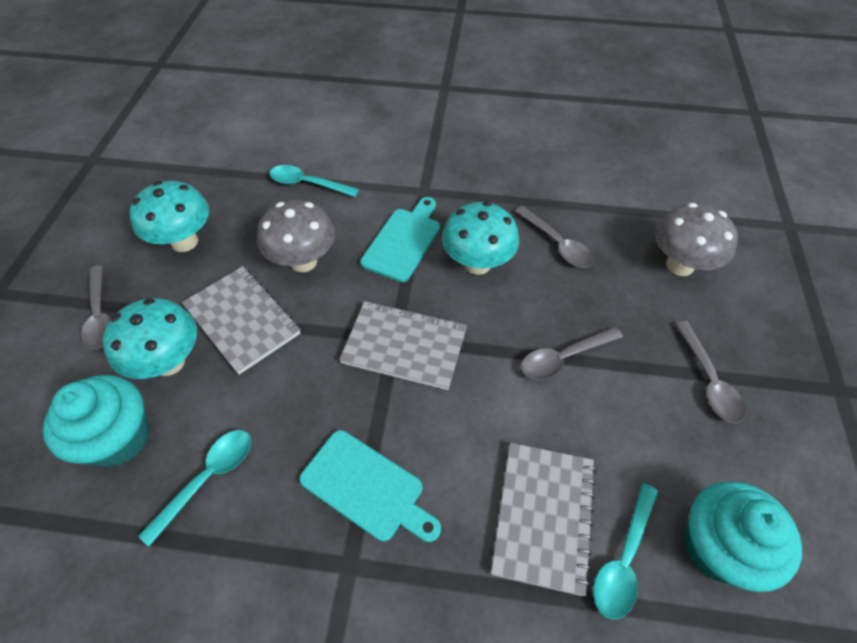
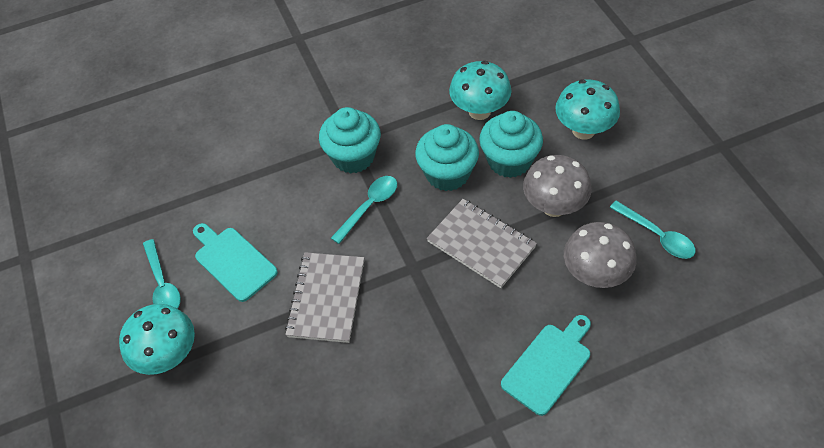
grey notebook: [182,266,301,374] [339,301,467,390] [491,443,596,596] = 3 -> [285,252,364,343] [427,199,537,288] = 2
grey spoon: [81,265,111,349] [515,206,594,267] [521,327,623,380] [675,321,746,423] = 4 -> none = 0
turquoise cupcake: [42,375,150,467] [684,481,802,592] = 2 -> [319,107,381,174] [415,124,479,191] [479,111,543,178] = 3

